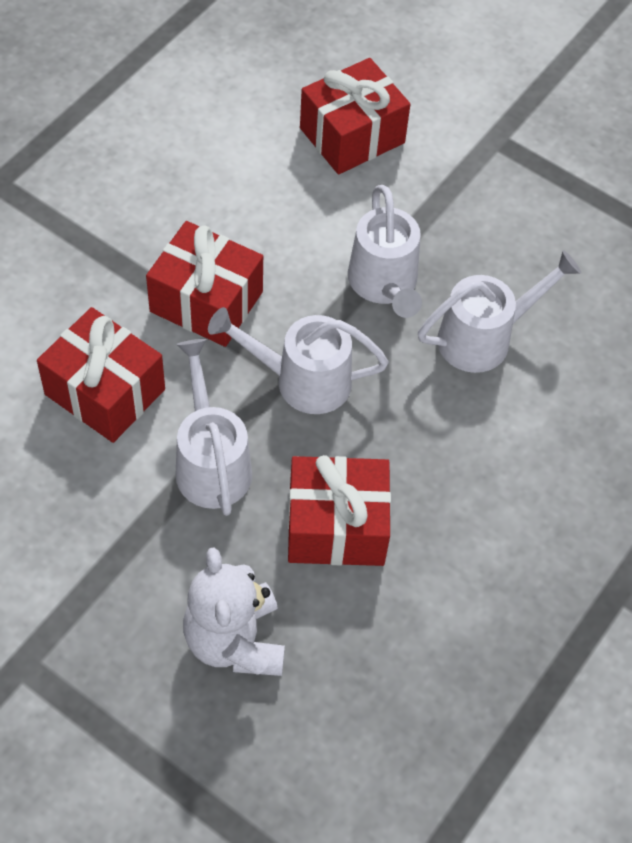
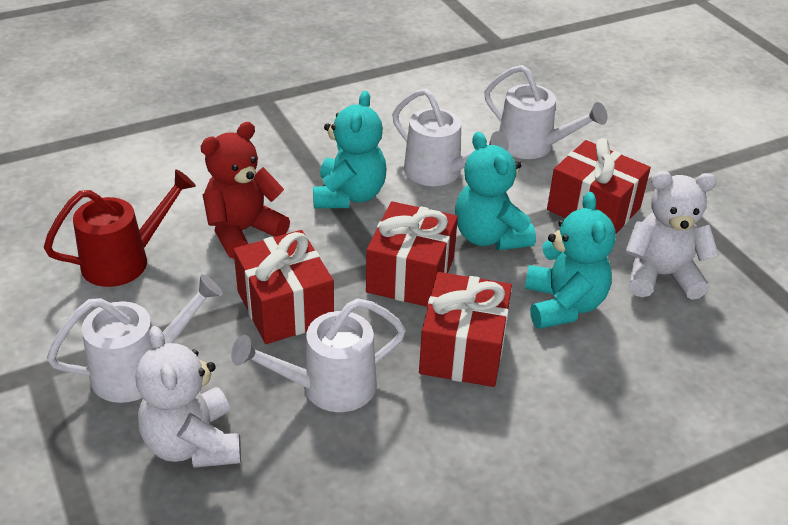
red teddy bear: none = 0 -> [200,122,290,259] = 1
red watering can: none = 0 -> [44,169,196,287] = 1
turquoise teddy bear: none = 0 -> [313,91,387,209] [455,132,536,250] [525,192,616,329] = 3
white teddy bear: [183,547,285,676] = 1 -> [136,326,241,468] [625,171,719,300] = 2

